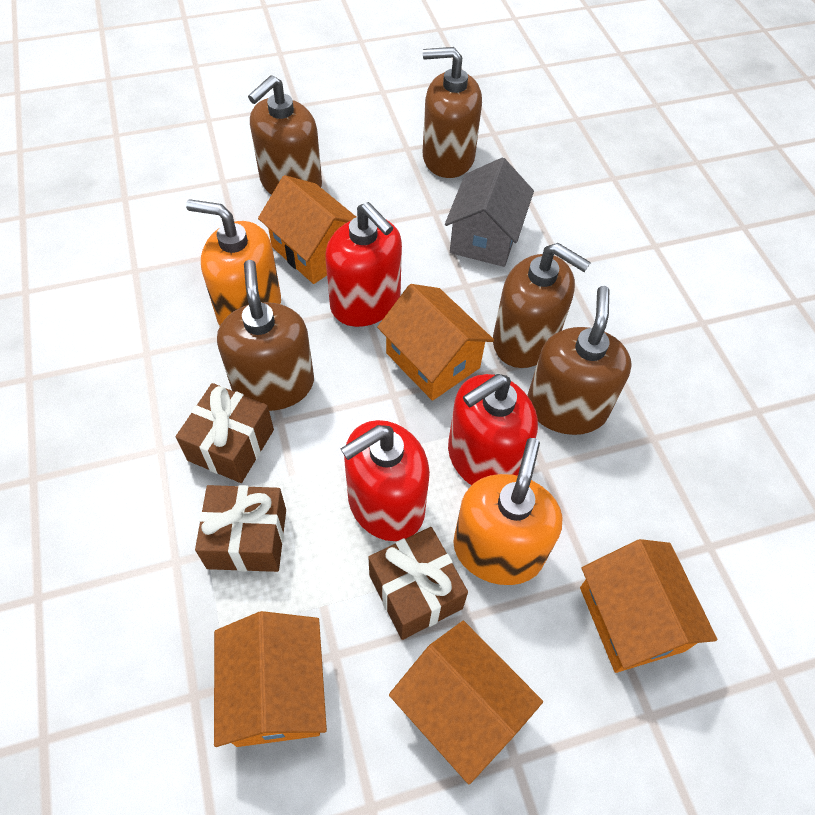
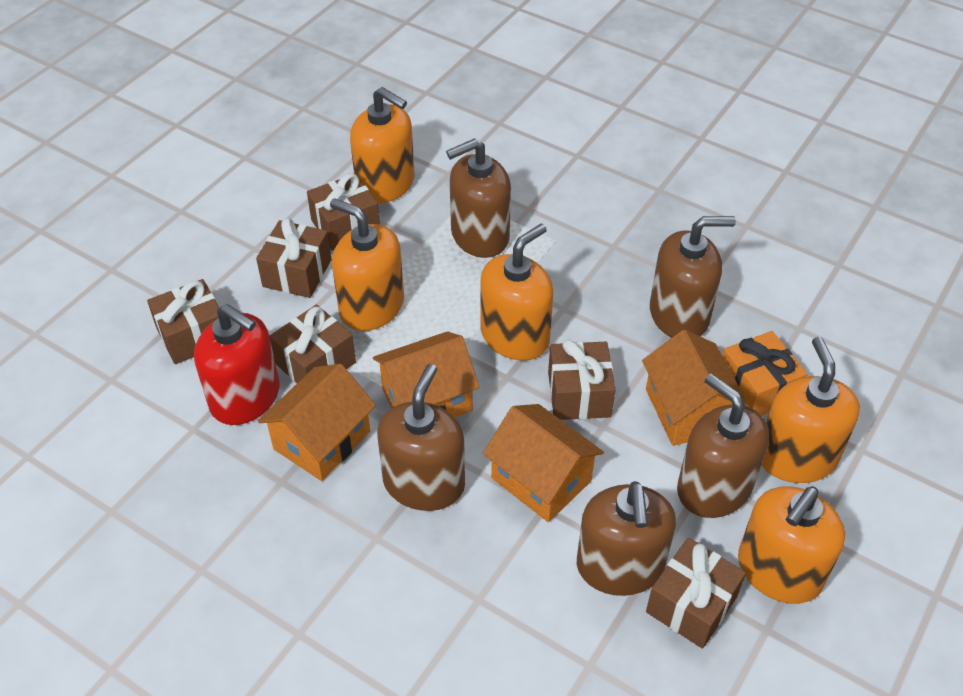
brown gift: [176,383,274,483] [195,485,286,572] [368,527,468,640] = 3 -> [147,279,219,364] [256,218,332,298] [269,304,356,383] [307,173,380,251] [548,339,616,420] [646,538,746,648] = 6
grey house: [445,157,534,267] = 1 -> none = 0
orange gift: none = 0 -> [722,331,807,416] = 1
orange house: [214,611,327,747] [258,175,356,284] [377,284,494,401] [389,621,543,784] [580,539,718,673] = 5 -> [258,364,376,481] [373,331,480,417] [483,404,604,522] [642,330,749,446] = 4
orange soap dispenser: [186,199,281,325] [453,438,563,585] = 2 -> [330,198,404,331] [350,87,415,203] [480,224,553,361] [738,486,845,604] [762,337,860,483] = 5
red soap dispenser: [325,202,402,327] [341,420,430,541] [448,374,538,486] = 3 -> [194,304,280,425] = 1

